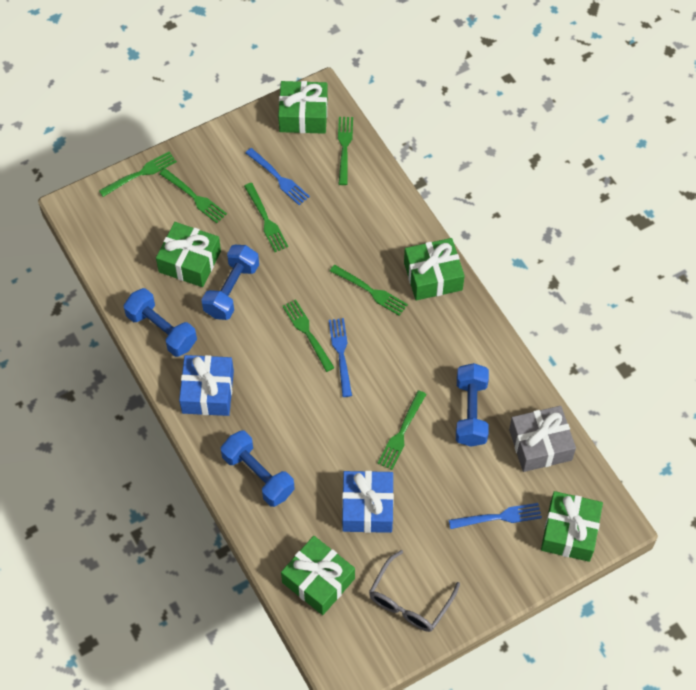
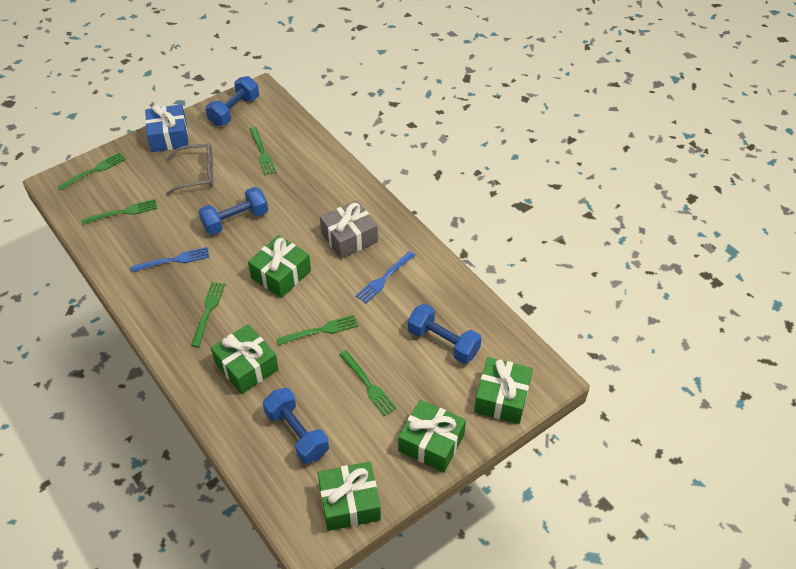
blue fork: [245,148,310,205] [329,318,352,397] [449,503,542,529] = 3 -> [131,247,210,272] [356,251,415,303] = 2
blue gift: [179,355,234,416] [342,471,394,533] = 2 -> [145,104,189,152] = 1
green fork: [99,152,177,197] [159,168,227,223] [244,183,288,252] [282,300,335,372] [330,265,408,316] [338,117,353,185] [377,390,426,470] = 7 -> [58,152,126,190] [82,199,158,225] [191,282,225,347] [250,127,277,176] [277,315,358,345] [339,350,397,416] = 6

